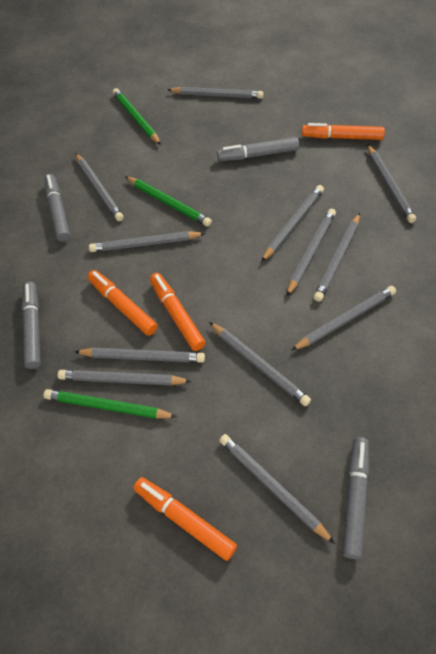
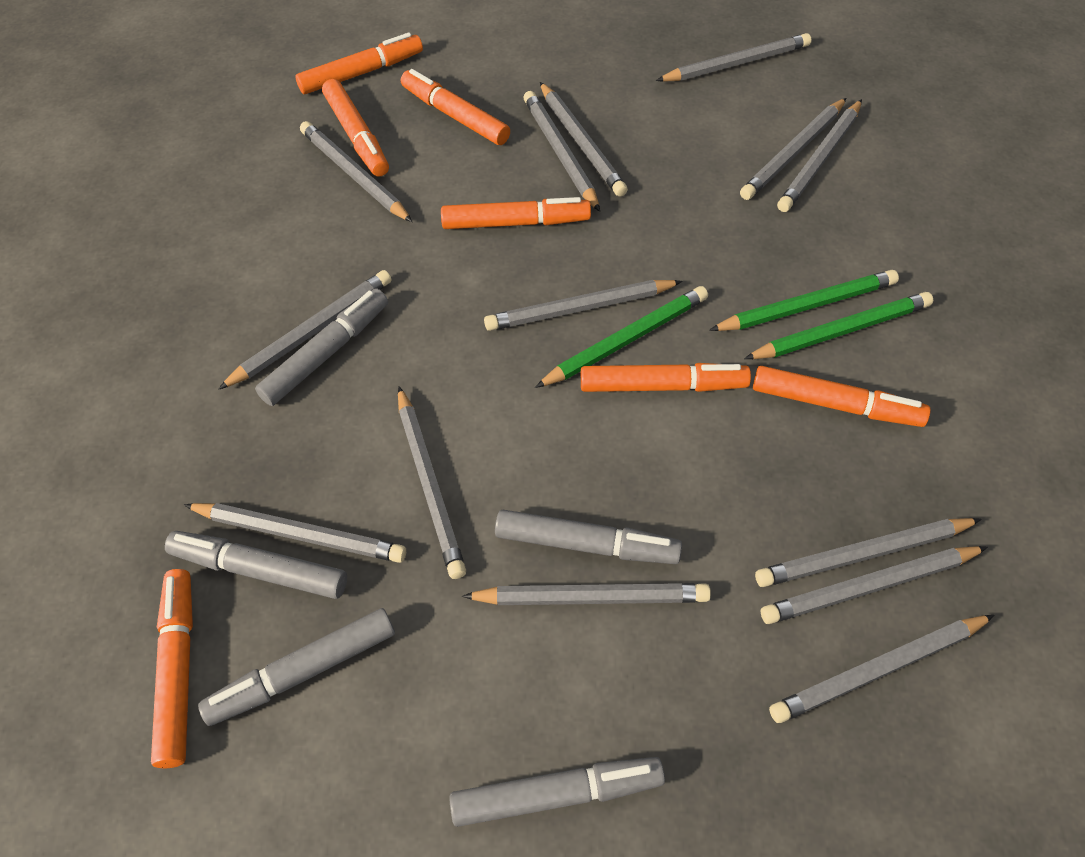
grey marker: [22,282,41,369] [44,174,70,242] [217,137,299,161] [342,437,369,559] = 4 -> [165,531,347,599] [198,608,395,726] [255,288,388,406] [449,757,665,827] [495,510,682,564] = 5
grey pencil: [58,370,192,386] [75,348,205,363] [76,154,124,221] [89,231,206,252] [167,87,263,99] [209,322,311,406] [219,434,335,544] [261,185,324,262] [287,209,336,296] [291,286,396,351] [314,213,360,302] [367,144,416,223] = 12 -> [184,503,406,563] [218,270,392,390] [300,121,412,222] [398,386,466,579] [462,583,711,605] [484,280,683,331] [523,91,600,212] [540,82,628,197] [656,33,812,82] [740,98,847,200] [755,518,982,587] [761,546,988,624] [769,615,994,723] [777,99,862,212] = 14
orange marker: [87,270,158,336] [133,477,237,561] [150,273,206,351] [302,123,385,140] = 4 -> [151,569,193,768] [296,32,423,94] [322,79,389,177] [401,69,510,145] [441,197,591,229] [581,363,751,392] [753,366,931,427] = 7

